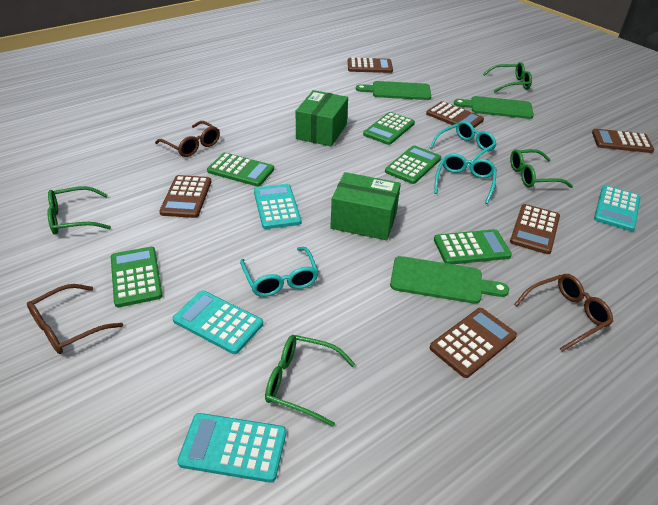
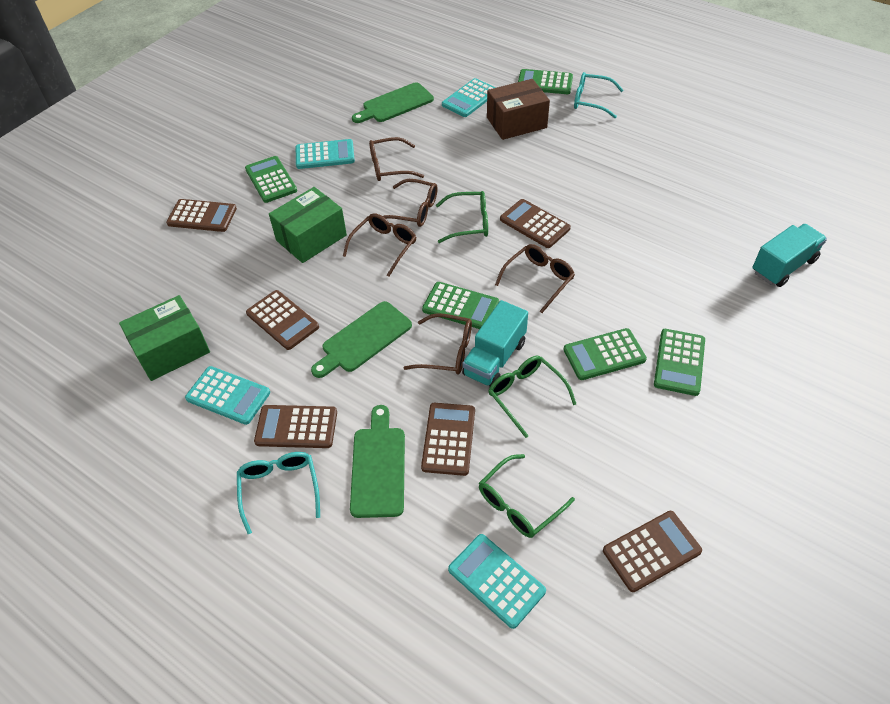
brown box: none = 0 -> [487,79,550,140] = 1
brown glasses: [27,284,123,354] [155,121,220,157] [514,274,613,352] = 3 -> [343,213,416,277] [369,137,424,181] [383,179,438,227] [404,313,472,374] [495,244,575,313] = 5
green glasses: [47,186,111,235] [265,335,355,427] [483,62,532,92] [510,149,573,188] = 4 -> [436,191,488,243] [479,454,575,538] [489,356,576,438] = 3
turquoise glasses: [240,247,319,297] [429,121,497,168] [434,153,497,204] = 3 -> [237,452,320,534] [574,72,623,118] = 2
turquoise truck: none = 0 -> [462,300,528,386] [753,224,827,287] = 2

